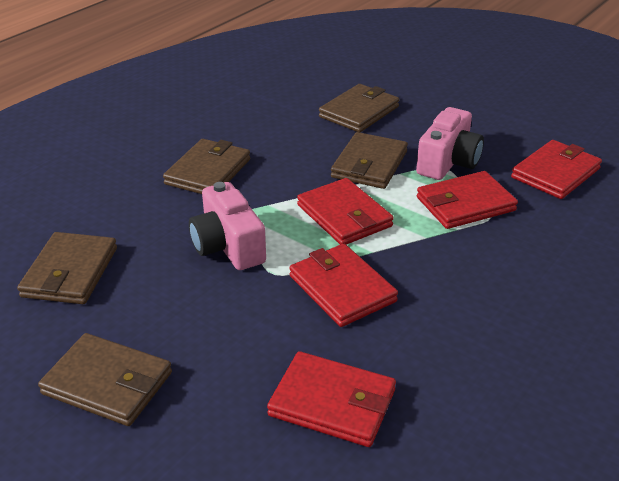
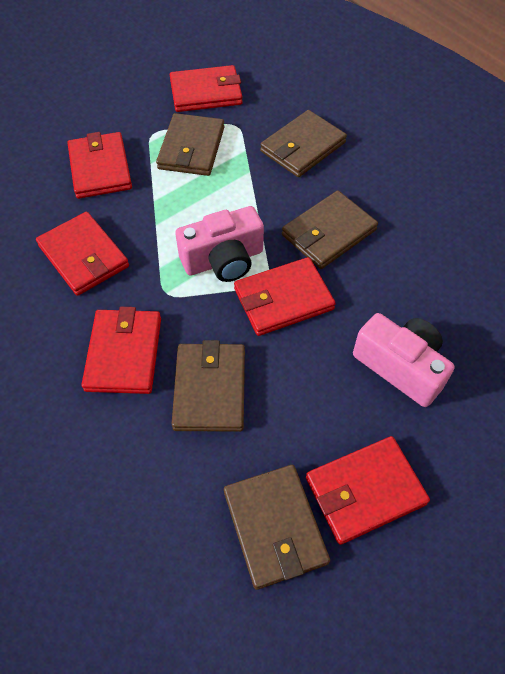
red wallet: [267,351,396,447] [289,244,398,327] [297,178,394,245] [417,171,518,229] [511,140,602,199] = 5 -> [36,212,129,296] [67,132,132,199] [81,307,161,394] [170,65,243,112] [234,257,336,336] [306,436,430,545] = 6

